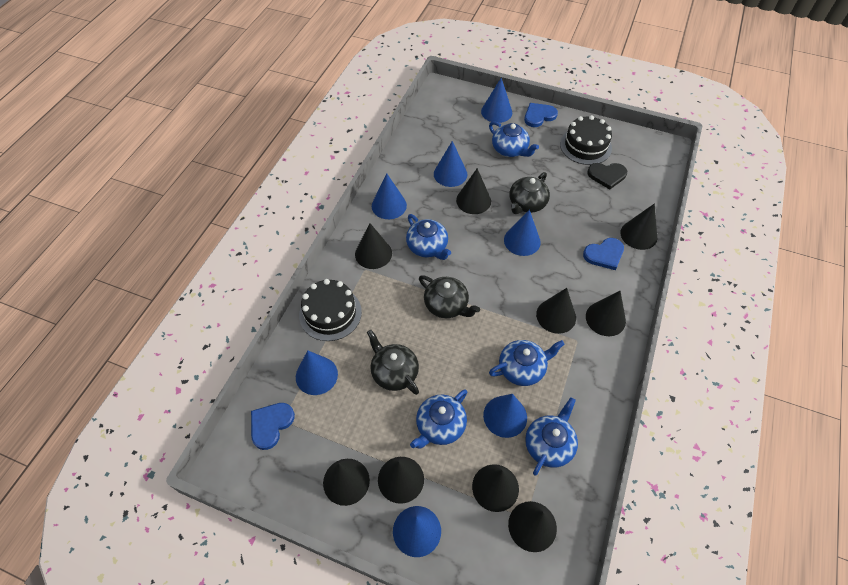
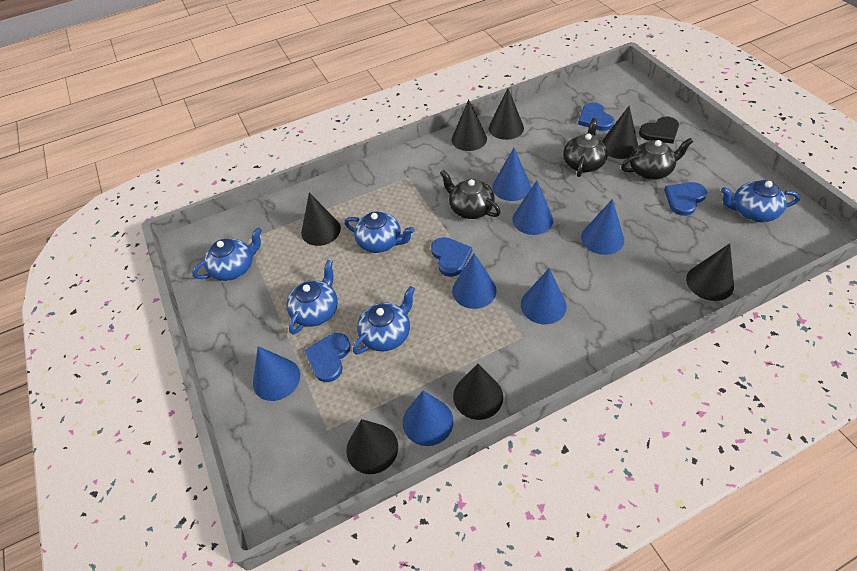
black cake: [299,279,362,341] [560,115,612,165] = 2 -> none = 0
black cone: [323,459,370,506] [355,223,392,269] [378,457,424,504] [456,168,491,214] [472,464,519,512] [508,501,557,552] [536,288,576,334] [586,291,626,336] [620,203,657,250] = 9 -> [301,193,341,246] [346,419,398,474] [451,99,487,151] [453,364,503,420] [489,89,524,140] [602,106,638,159] [686,244,734,301] = 7
blue heart: [251,403,295,450] [524,103,558,127] [583,238,624,270] = 3 -> [304,333,351,382] [431,237,472,277] [578,102,614,131] [664,182,707,216] = 4

